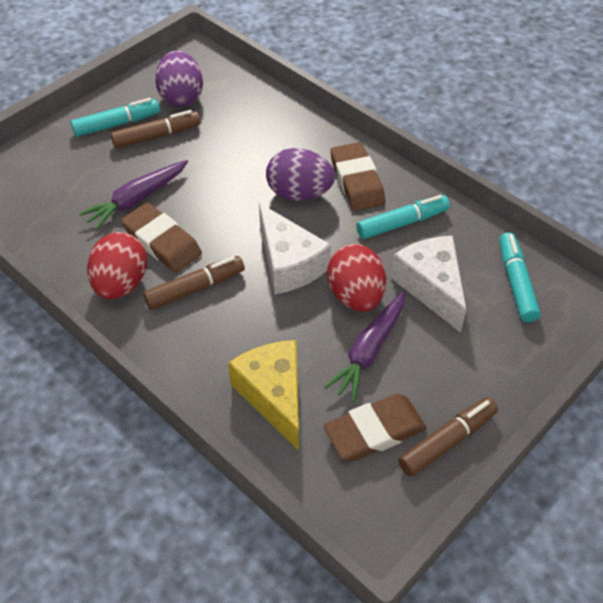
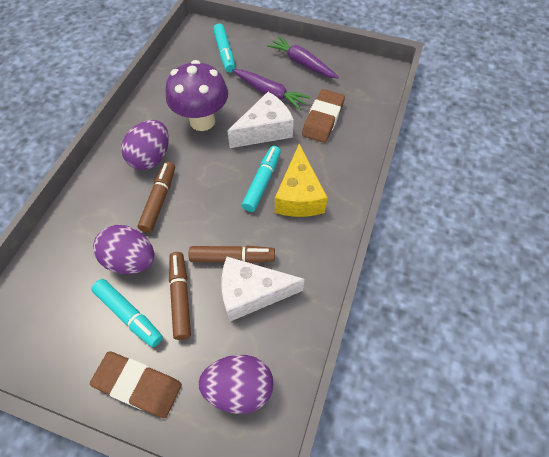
brown eraser: [121,203,202,273] [323,394,427,462] [330,142,385,211] = 3 -> [90,351,182,418] [302,89,345,143] = 2
purple egg: [155,51,203,107] [266,148,335,201] = 2 -> [93,225,155,274] [121,120,169,170] [198,355,273,414] = 3
purple mushroom: none = 0 -> [165,60,228,131] = 1
red egg: [87,232,147,299] [327,244,386,312] = 2 -> none = 0

